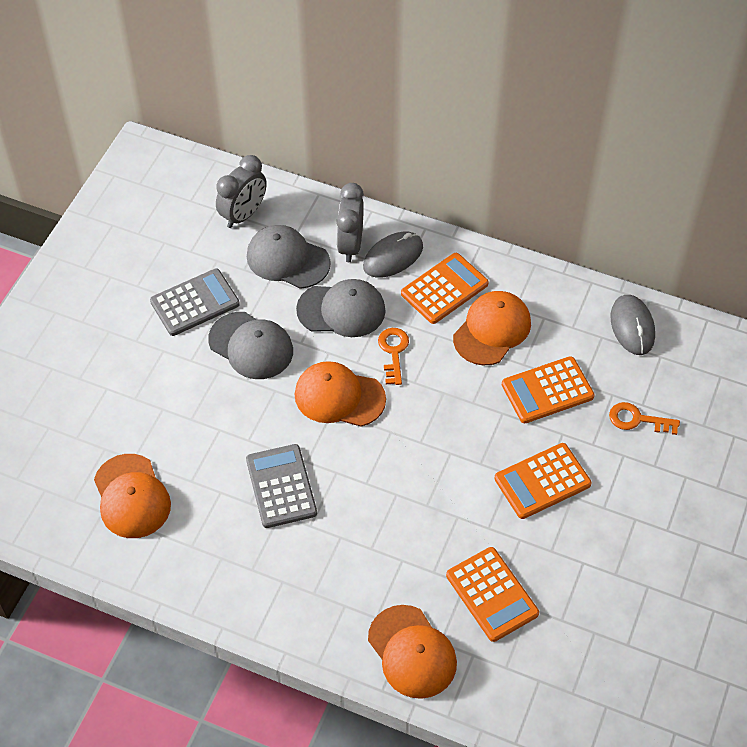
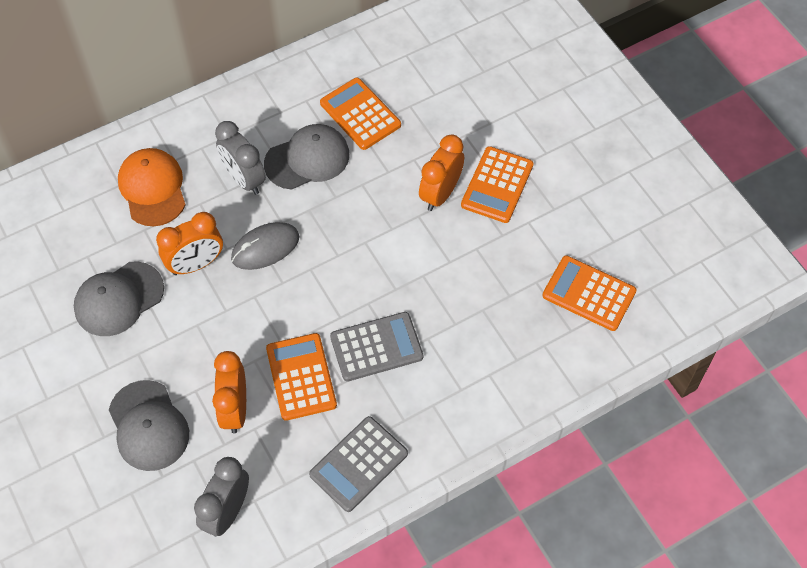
grey mouse: [363,232,423,277] [611,295,655,355] = 2 -> [231,222,299,270] = 1
orange cap: [94,454,171,538] [295,361,386,427] [368,605,457,699] [453,291,531,365] = 4 -> [118,148,186,226] = 1
orange clock: none = 0 -> [156,212,223,275] [212,351,246,433] [419,135,464,211] = 3
orange key: [378,328,409,385] [609,402,680,435] = 2 -> none = 0

